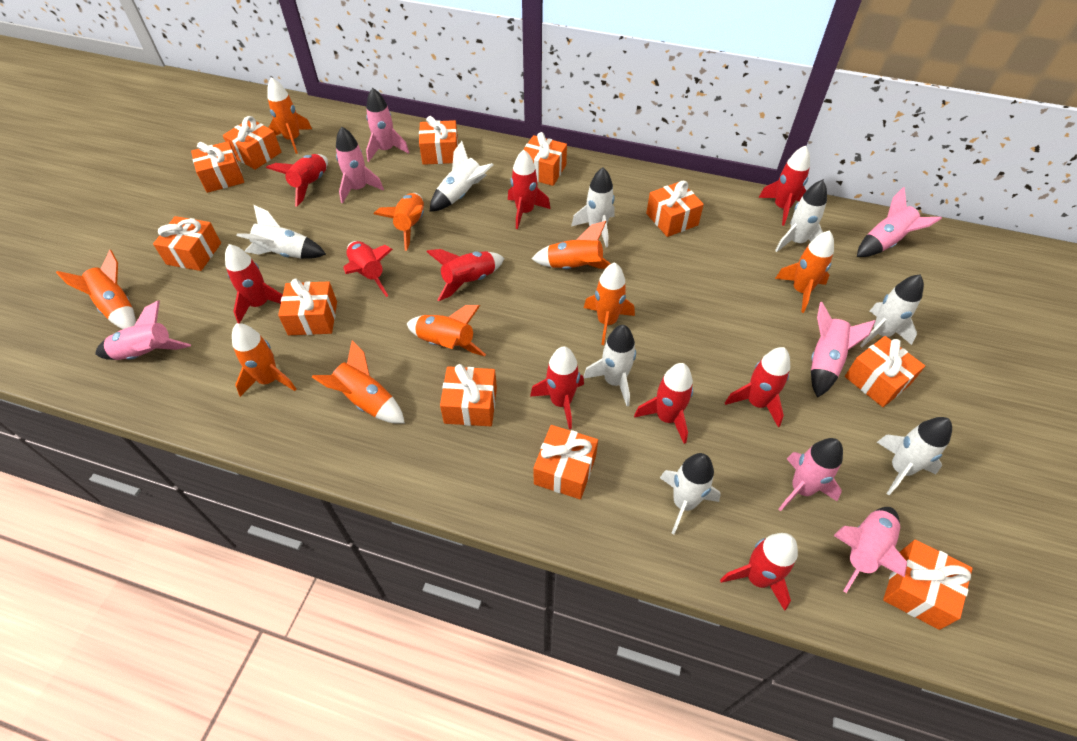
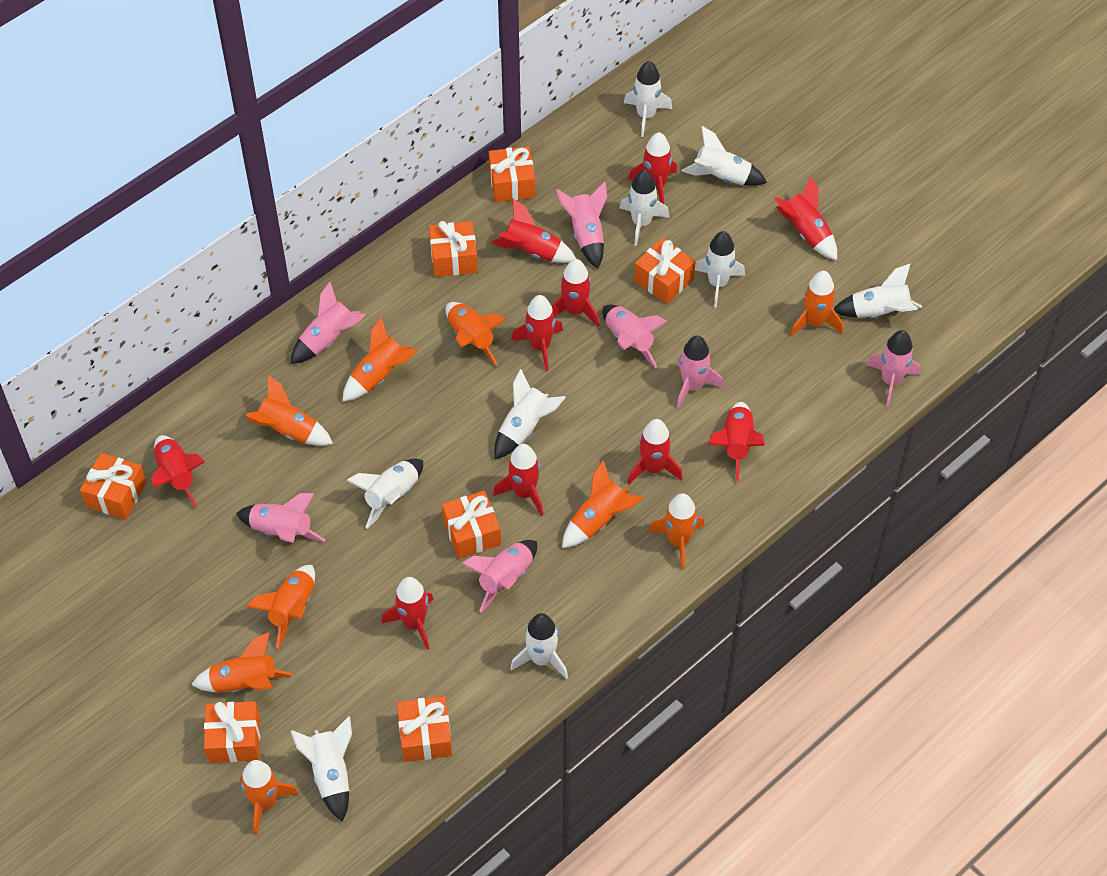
orange gift: [153,216,221,271] [191,141,244,193] [223,116,281,170] [278,279,337,335] [419,116,458,165] [440,364,497,426] [523,132,567,186] [533,425,598,500] [646,181,704,237] [845,336,925,407] [883,540,973,630] = 11 -> [80,453,146,519] [204,701,260,763] [397,696,452,762] [429,221,478,277] [442,491,501,559] [489,146,535,202] [634,238,696,304] = 7
white rocket: [237,205,326,259] [430,141,494,212] [571,168,615,247] [583,325,636,406] [660,453,721,534] [775,180,827,252] [860,274,924,348] [877,417,952,495] = 8 -> [291,716,352,822] [346,459,423,529] [494,369,566,459] [510,613,568,679] [620,170,669,246] [624,61,672,137] [681,126,767,186] [695,231,745,308] [834,263,922,318] = 9

